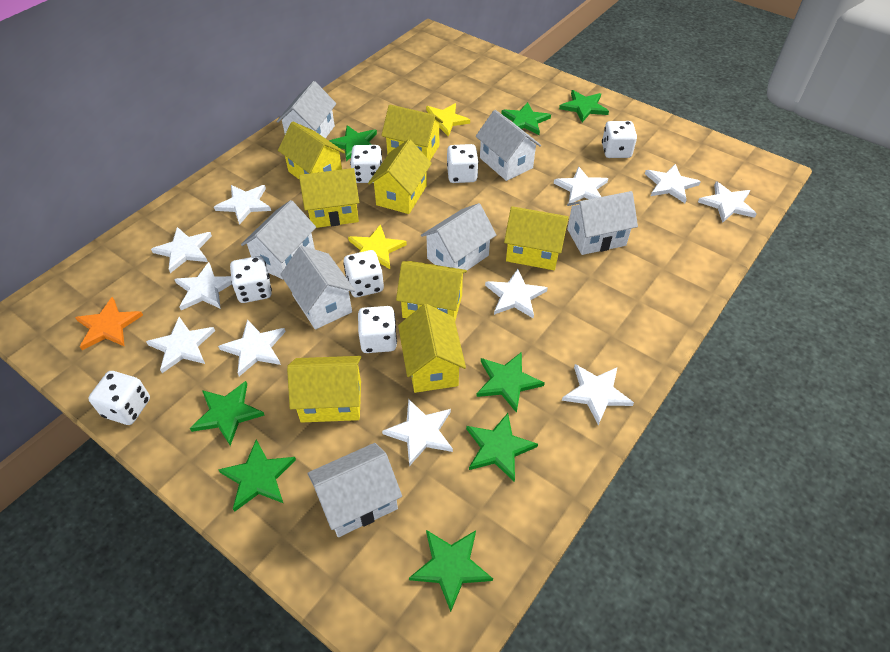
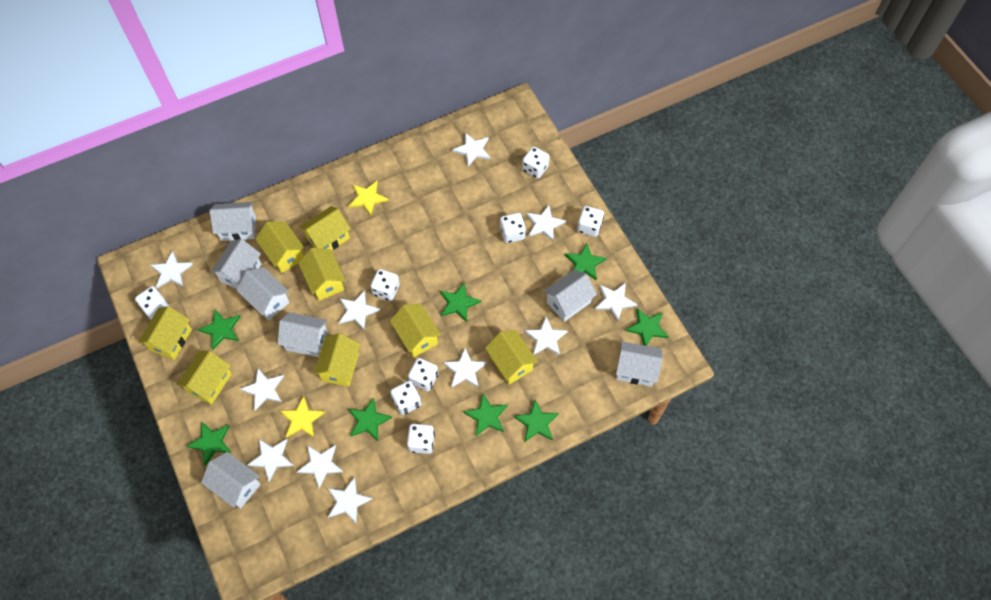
orange star: [75,297,143,350] = 1 -> none = 0
white dice: [88,371,150,425] [230,256,272,303] [343,250,384,297] [350,145,382,183] [358,306,397,353] [447,144,479,183] [602,121,637,158] = 7 -> [135,286,169,320] [370,269,400,301] [390,381,421,415] [407,424,435,454] [408,358,439,392] [500,213,526,243] [522,147,550,179] [577,206,604,237] = 8

